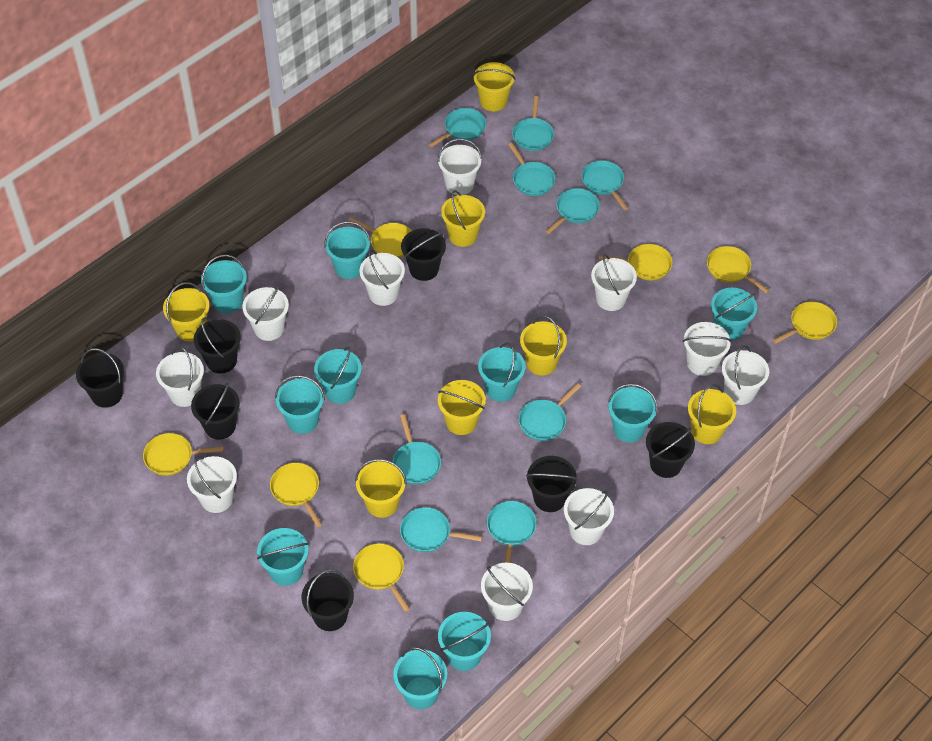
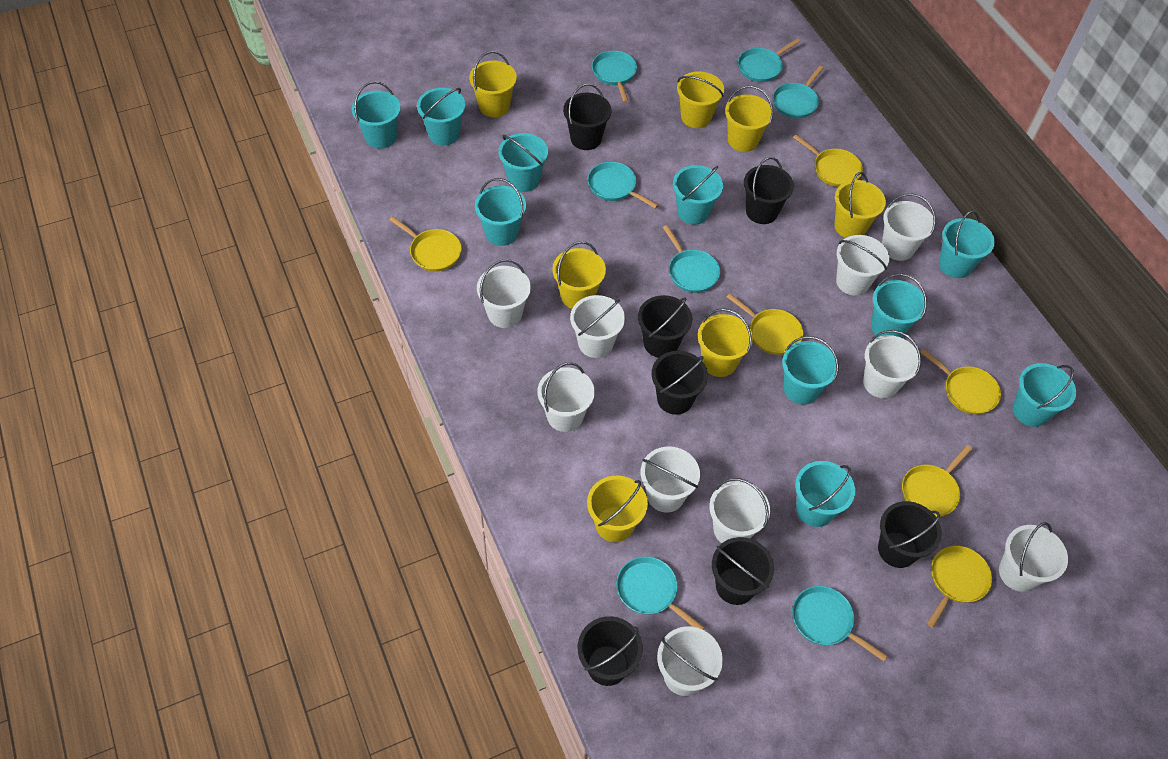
turquoise pan: [393,414,441,484] [400,507,482,552] [428,108,486,147] [487,501,537,563] [508,143,556,196] [512,96,554,151] [519,383,581,441] [545,188,600,234] [581,161,628,210] = 9 -> [587,162,658,209] [592,51,637,103] [616,556,705,630] [663,225,720,293] [738,39,800,82] [773,65,824,118] [792,586,888,661] = 7
yellow pan: [143,433,224,476] [270,463,322,527] [348,217,412,258] [353,543,410,612] [599,244,673,280] [707,246,770,294] [773,302,837,344] = 7 -> [389,216,462,272] [726,293,803,355] [793,135,863,187] [902,445,972,517] [920,349,1001,414] [927,546,992,628] = 6

